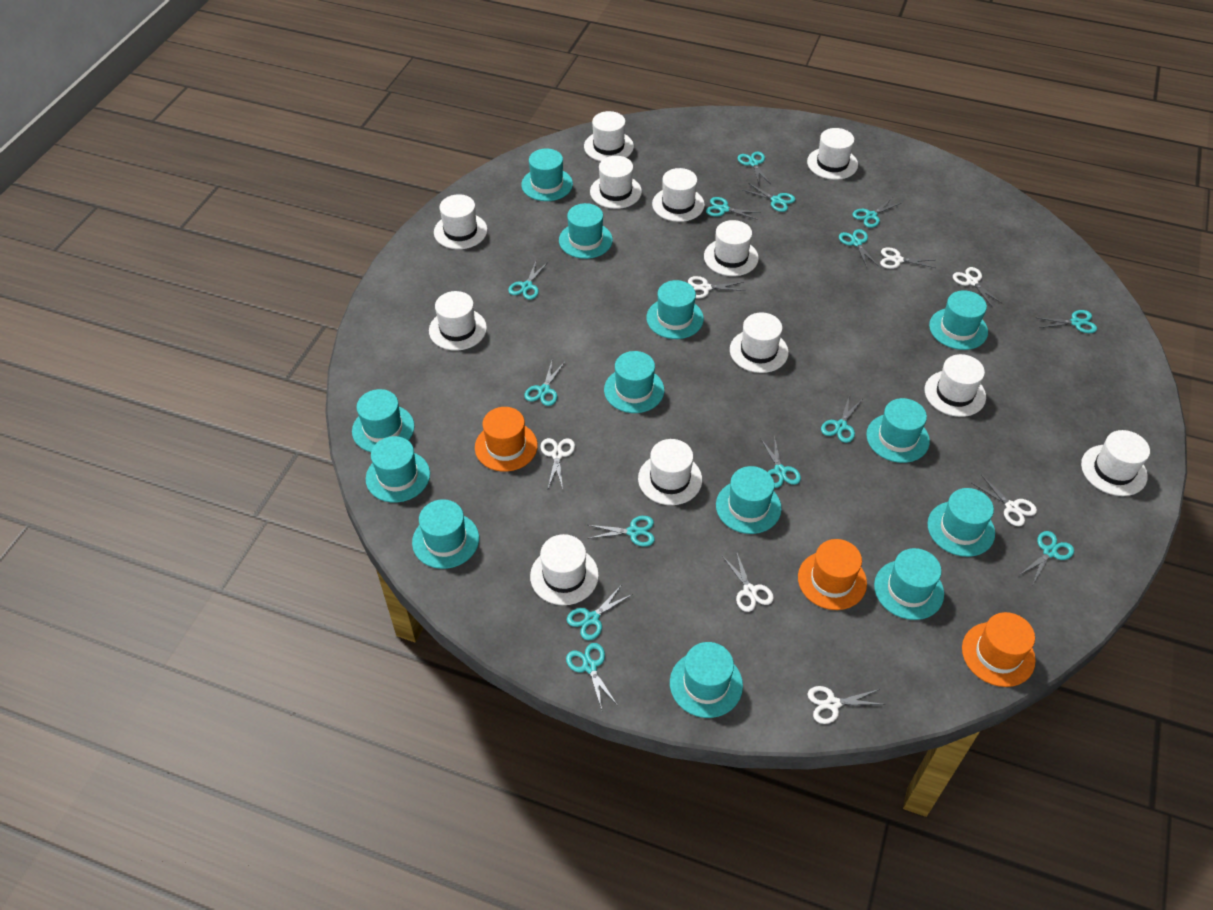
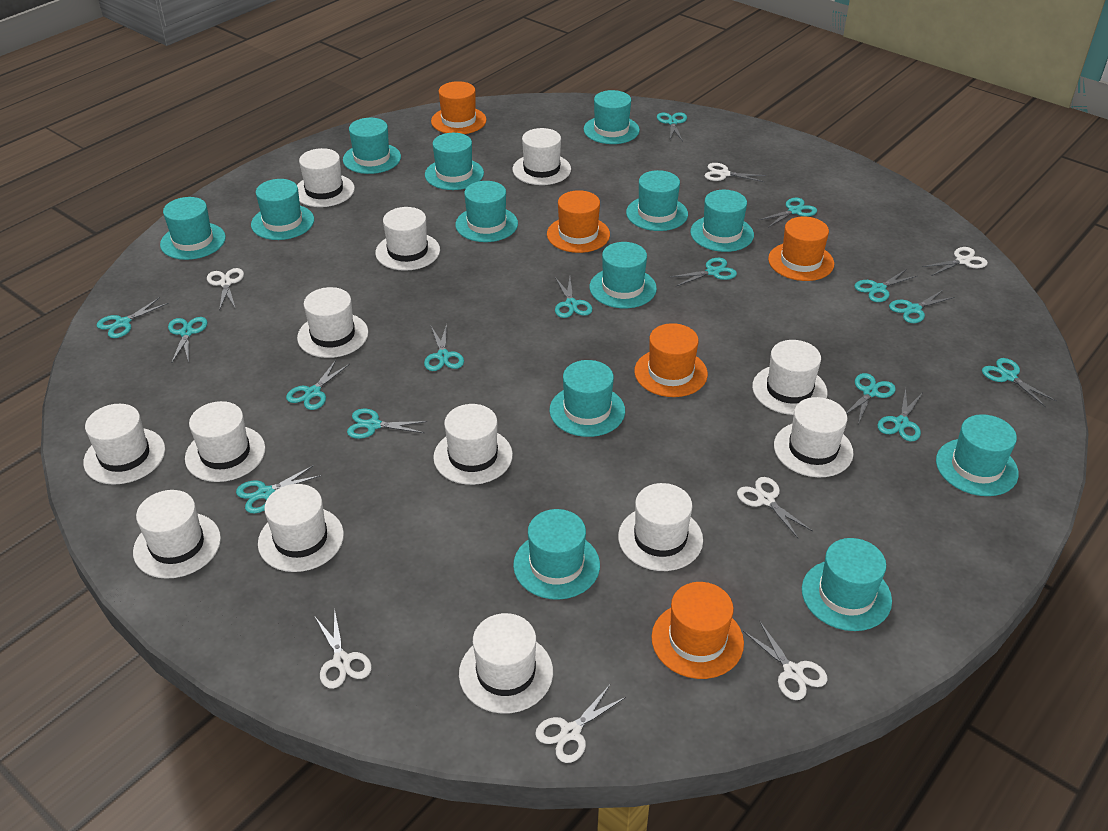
orange hat: [475,407,538,472] [798,539,867,610] [962,612,1036,687] = 3 -> [431,81,487,134] [547,190,610,253] [634,323,708,397] [651,582,744,679] [768,216,834,281] = 5
turquoise scissors: [508,259,548,300] [524,361,565,406] [566,643,618,710] [567,586,633,640] [588,516,655,547] [706,197,761,220] [738,151,770,183] [743,183,795,212] [760,436,801,488] [821,397,862,443] [839,229,878,267] [852,198,901,228] [1019,531,1074,583] [1038,310,1097,333] = 14 -> [97,297,169,338] [168,317,208,362] [236,465,321,514] [286,360,350,410] [347,409,428,439] [424,324,464,371] [555,277,592,318] [657,112,687,141] [670,258,737,286] [759,198,817,227] [846,373,896,424] [854,269,917,302] [878,388,923,441] [889,290,955,323] [982,358,1056,407] = 15
white hat: [429,291,487,351] [434,194,487,249] [530,534,599,605] [584,111,634,161] [590,156,642,209] [638,439,702,505] [652,168,705,222] [704,220,759,276] [730,312,789,373] [807,128,858,180] [925,354,986,417] [1081,430,1150,496] = 12 -> [83,404,165,485] [133,490,221,579] [185,401,266,482] [258,484,344,572] [297,148,355,207] [297,287,368,358] [375,207,440,271] [433,404,513,485] [459,613,553,713] [512,128,571,185] [618,483,703,571] [752,340,827,415] [774,397,853,478] = 13

